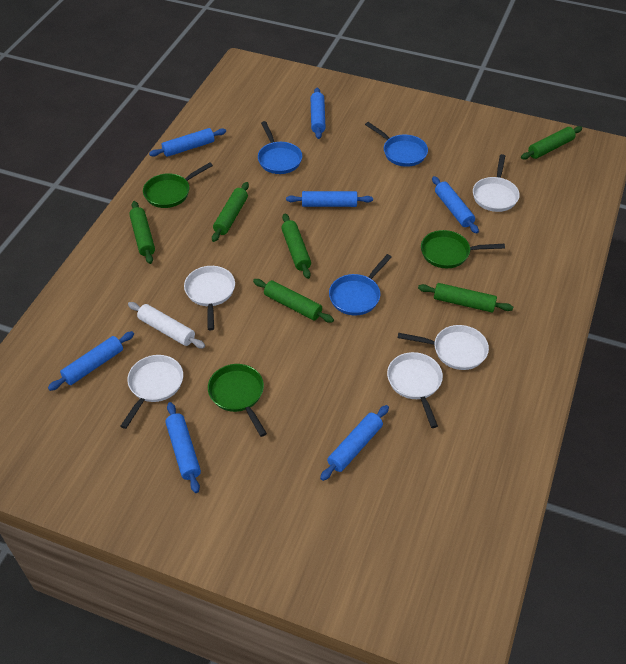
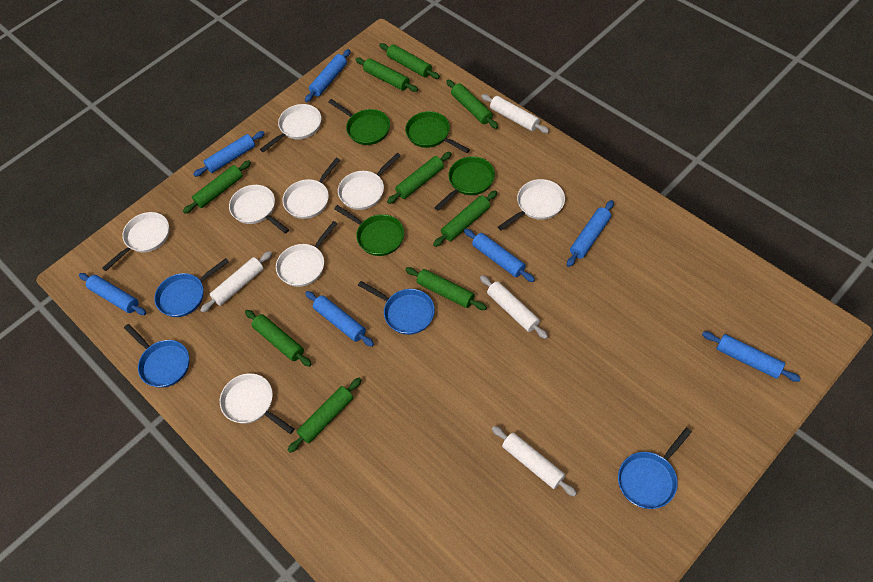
blue pan: [258,121,302,174] [329,254,392,315] [365,122,428,167] = 3 -> [124,324,189,388] [154,258,229,317] [358,281,435,335] [618,428,692,509] = 4
green pan: [143,162,213,208] [208,364,267,437] [421,230,505,268] = 3 -> [328,99,390,145] [334,205,404,256] [405,111,470,153] [434,156,495,211] = 4
green rolling pin: [129,201,155,264] [212,182,249,242] [253,279,334,323] [281,214,311,279] [418,283,513,312] [521,126,582,160] = 6 -> [183,160,251,214] [245,310,312,367] [288,378,361,453] [355,58,418,92] [379,43,440,79] [387,152,452,204] [405,267,487,310] [433,190,497,247] [446,80,498,129] = 9
white pan: [120,355,183,429] [184,266,235,330] [387,352,443,428] [398,325,489,370] [473,154,520,212] = 5 -> [102,212,169,271] [220,373,294,434] [229,185,289,234] [260,104,321,152] [276,221,338,287] [282,158,340,219] [338,153,401,210] [498,179,565,231] = 8
white rolling pin: [128,302,205,348] = 1 -> [200,251,272,313] [480,275,548,339] [481,94,549,133] [492,426,577,497] = 4

